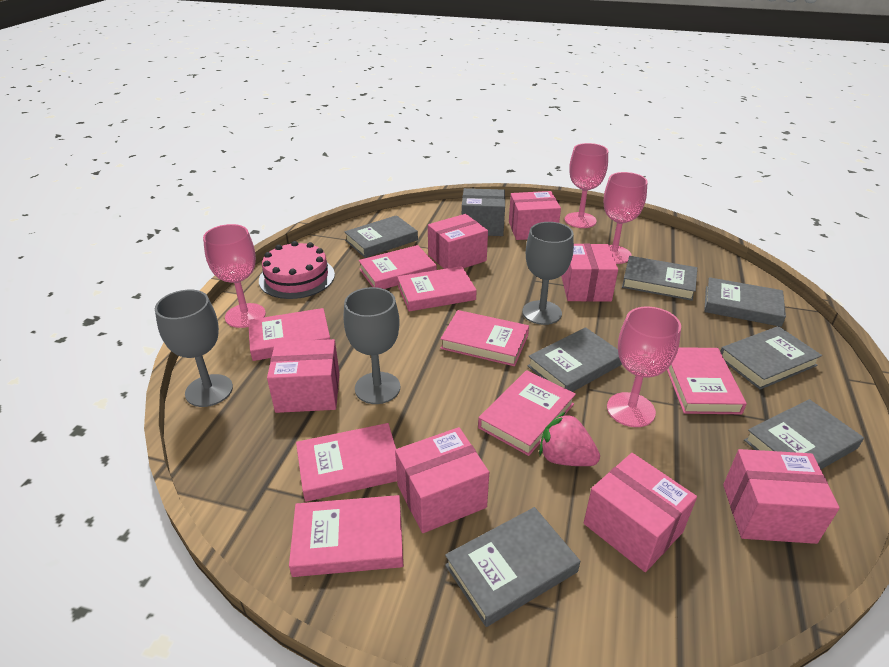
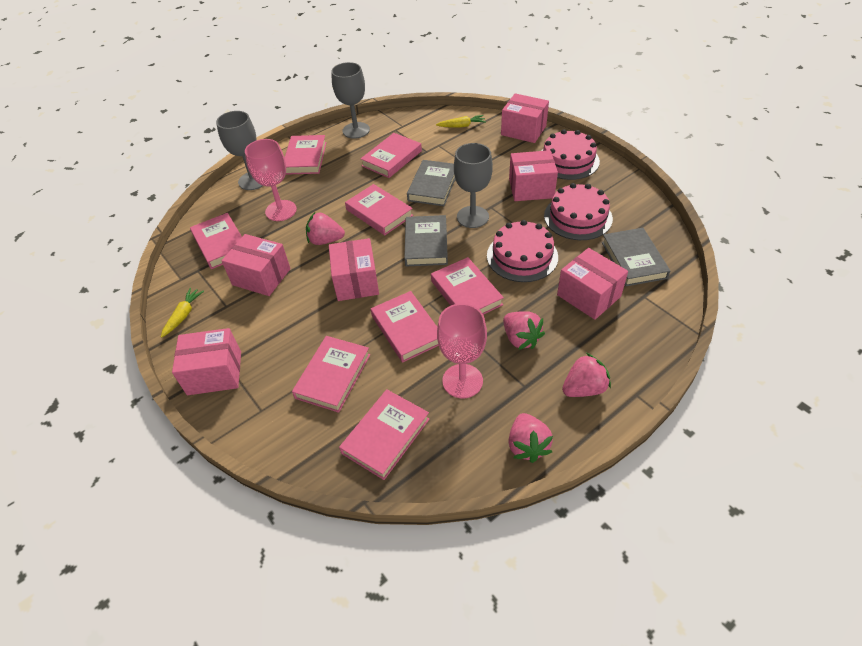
grey book: [344,215,418,258] [445,507,580,627] [527,327,622,392] [622,256,697,301] [704,277,786,327] [720,326,822,390] [744,399,864,469] = 7 -> [404,215,448,266] [407,160,455,206] [602,228,670,286] = 3
grey box: [462,188,505,236] = 1 -> none = 0
pink box: [267,339,340,413] [395,427,489,533] [428,214,488,269] [509,191,561,240] [561,243,618,302] [584,453,697,572] [723,449,840,544] = 7 -> [172,328,241,395] [221,234,290,296] [329,238,379,301] [501,93,549,143] [509,150,558,201] [557,248,628,320] = 6
pink cake: [259,241,335,299] = 1 -> [487,220,558,282] [541,129,600,180] [544,183,613,240] = 3
pink goblet: [203,224,266,328] [565,143,608,228] [604,172,648,264] [607,306,681,427] = 4 -> [245,139,297,221] [437,304,487,398] = 2
pink strawberry: [539,412,600,466] = 1 -> [306,212,345,245] [503,311,545,350] [508,413,553,463] [562,353,611,397] = 4
yellow carrot: none = 0 -> [161,288,204,338] [436,115,486,128] = 2

